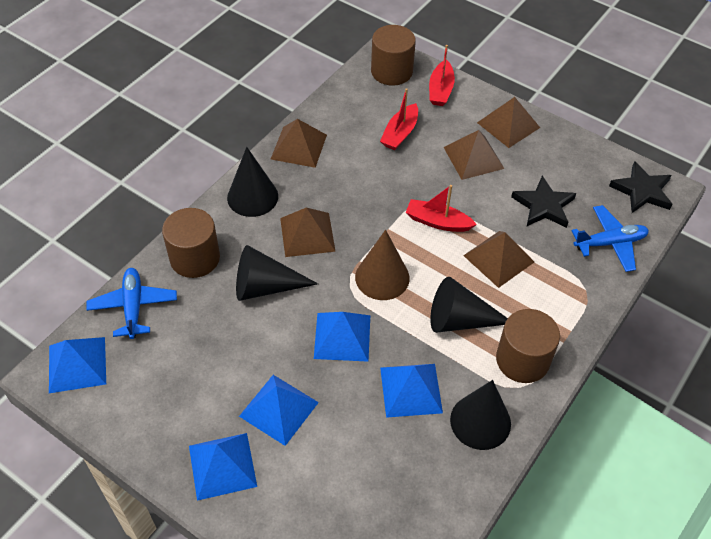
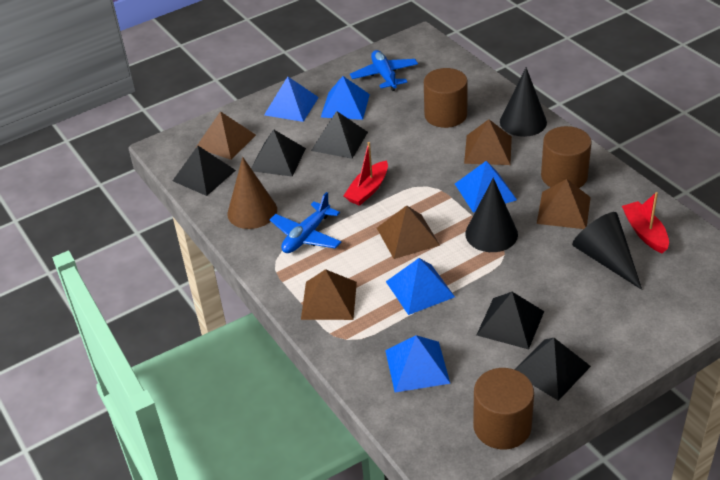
black cone: [227,147,278,217] [236,245,318,301] [430,277,508,333] [450,380,511,450] = 4 -> [465,178,518,252] [500,67,547,137] [572,212,642,290] = 3
black pyramid: none = 0 -> [173,146,236,196] [251,129,306,176] [311,111,368,159] [477,292,544,349] [514,338,591,401] = 5
black star: [511,175,576,228] [609,161,672,213] = 2 -> none = 0
red boat: [380,88,418,150] [405,185,477,232] [429,45,455,106] = 3 -> [344,142,388,206] [622,192,669,253] = 2

